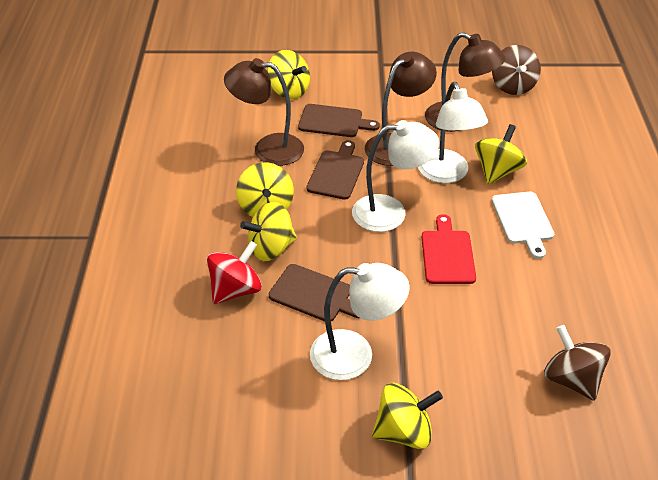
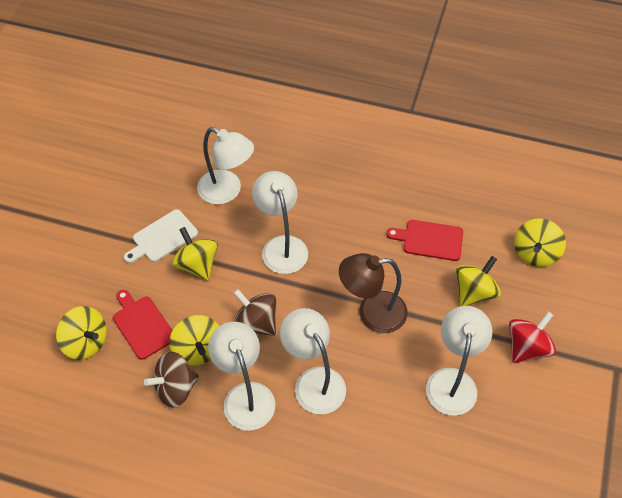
brown cutting board: [269,264,359,321] [298,104,380,137] [306,140,364,200] = 3 -> none = 0
brown lamp: [224,58,304,166] [365,52,437,166] [425,32,506,132] = 3 -> [339,253,408,333] = 1
red cutting board: [421,214,476,284] = 1 -> [113,290,173,360] [386,220,463,261] = 2
white lamp: [310,263,410,380] [352,120,439,232] [418,82,488,183] = 3 -> [197,127,254,205] [208,322,275,430] [252,171,308,274] [280,308,346,414] [426,306,492,416] = 5

